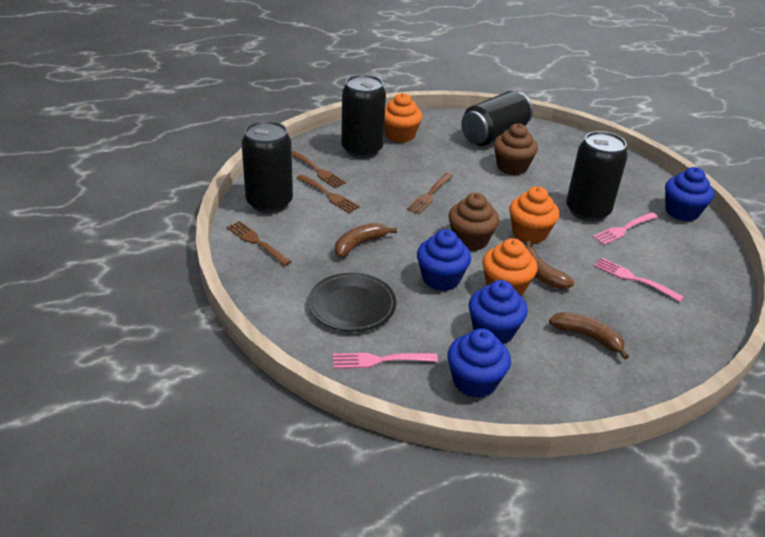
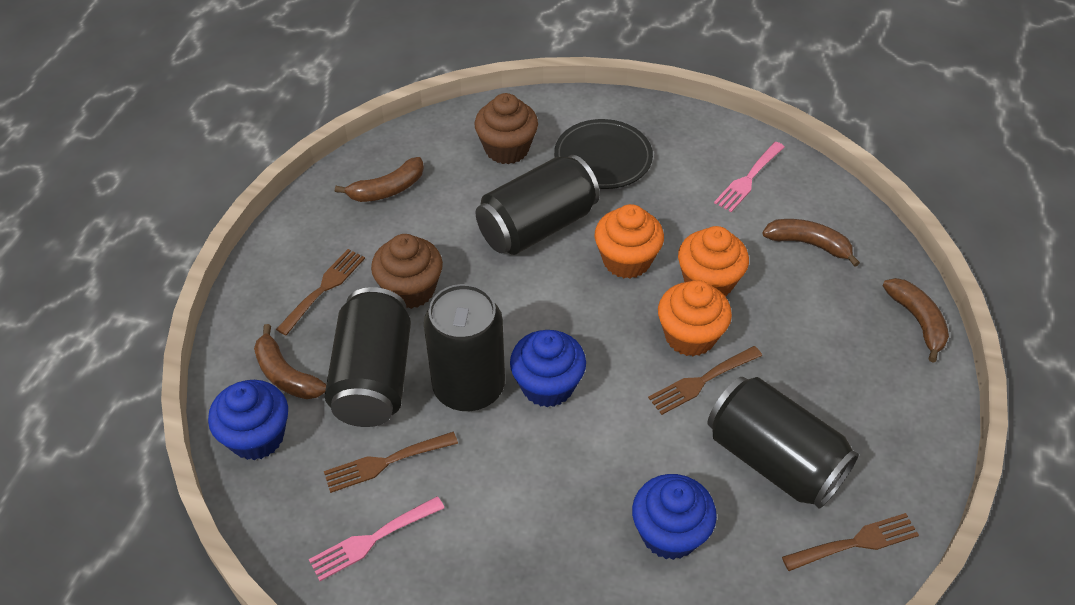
blue cupcake: [417,229,471,291] [447,328,511,398] [469,280,528,344] [665,167,714,222] = 4 -> [208,380,288,460] [510,330,586,407] [632,474,717,560] = 3
brown banana: [335,223,397,257] [525,241,574,289] [549,312,629,360] = 3 -> [254,324,326,399] [335,157,424,202] [762,219,860,267] [883,278,949,363] = 4
pink fork: [333,353,438,369] [593,212,658,245] [594,257,684,302] = 3 -> [309,496,444,581] [714,142,785,212] = 2

